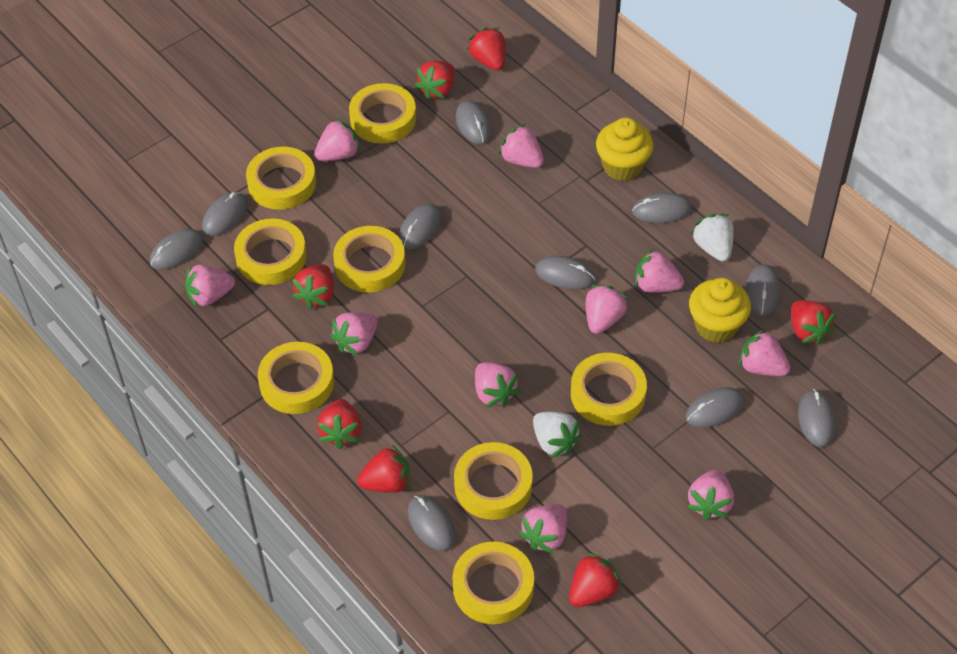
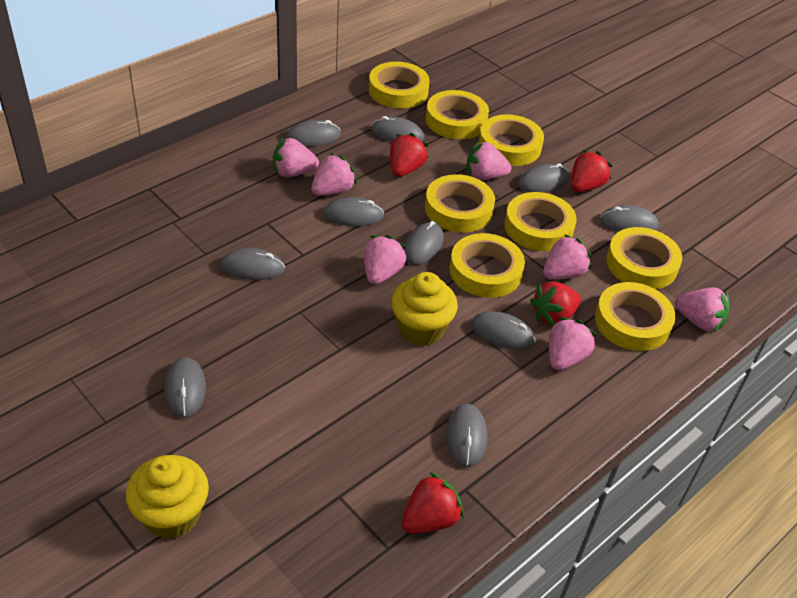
pink strawberry: [185,264,235,308] [314,118,360,161] [330,312,378,356] [475,362,520,407] [499,124,544,168] [518,504,567,554] [586,284,628,334] [635,249,684,293] [687,469,734,520] [739,329,790,376] = 10 -> [273,138,319,177] [311,153,357,196] [364,235,407,285] [466,141,511,180] [543,234,591,280] [549,317,597,370] [675,287,729,333] = 7
red strawberry: [292,264,334,309] [317,399,362,449] [357,445,410,493] [415,61,455,100] [467,28,505,71] [569,552,622,607] [791,300,836,345] = 7 -> [390,133,428,177] [402,472,464,534] [530,281,581,326] [571,150,612,192] = 4
white strawberry: [533,412,582,458] [691,214,734,261] = 2 -> none = 0

